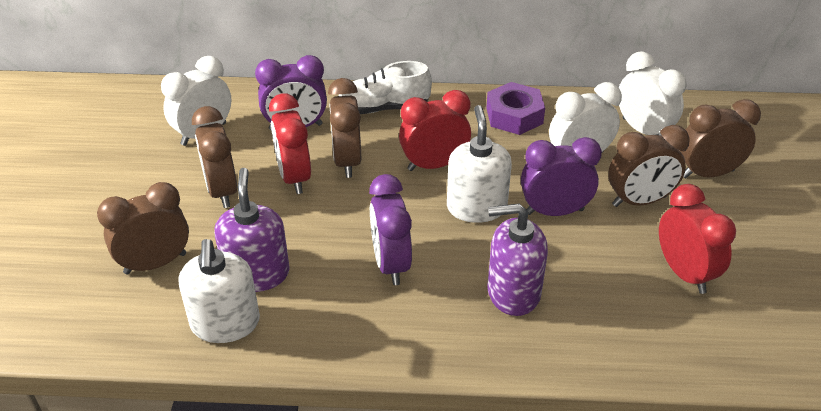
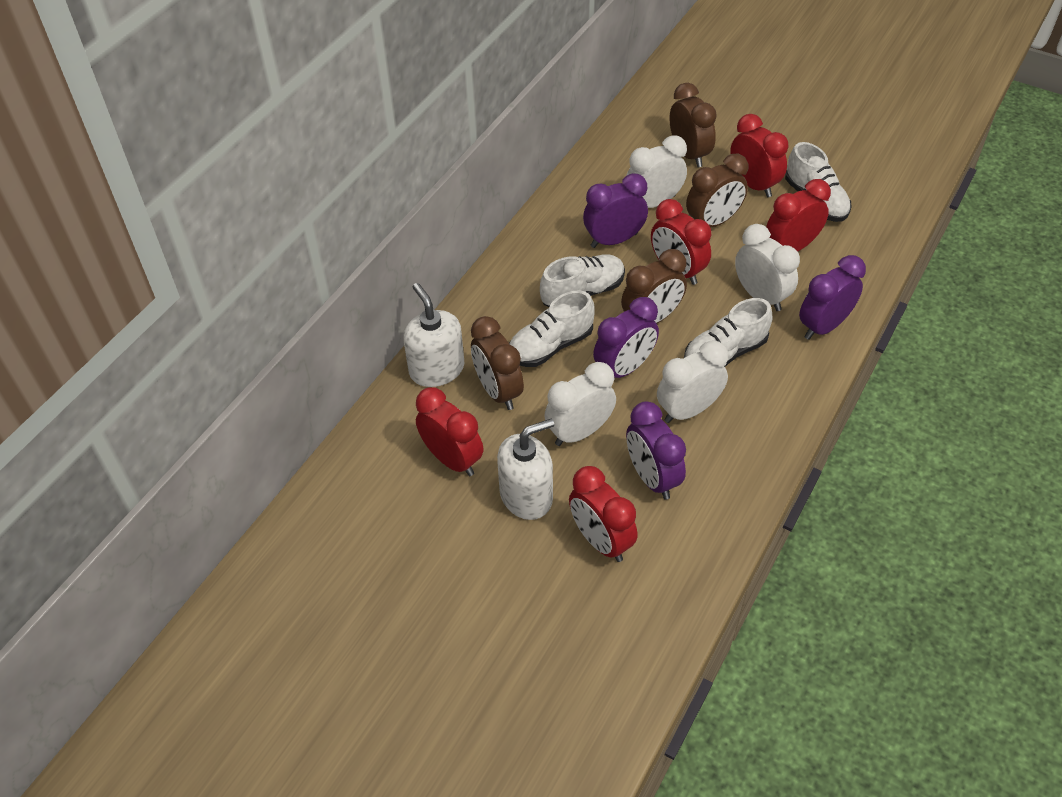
brown clock: [97,182,189,275] [192,106,237,208] [328,78,361,178] [608,125,690,207] [680,99,761,178] = 5 -> [471,316,524,410] [621,249,687,323] [670,83,717,167] [686,154,749,228] = 4
purple clock: [255,55,327,131] [369,174,412,285] [521,137,602,216] = 3 -> [583,173,648,248] [593,297,659,378] [626,401,686,500] [799,255,866,340] = 4
purple nut: [486,82,545,135] = 1 -> none = 0
purple soap dispenser: [214,168,290,292] [487,204,548,316] = 2 -> none = 0
red clock: [269,93,311,194] [399,90,471,171] [659,184,736,294] = 3 -> [416,387,483,476] [569,466,638,562] [651,199,711,285] [730,114,788,197] [766,179,831,252] = 5
white clock: [161,56,231,146] [549,82,622,153] [619,51,687,136] = 3 -> [545,362,616,446] [626,136,687,208] [657,341,729,423] [735,224,800,311] = 4
white shoe: [339,61,432,114] = 1 -> [509,290,595,367] [540,254,625,307] [684,298,772,367] [785,142,851,222] = 4

